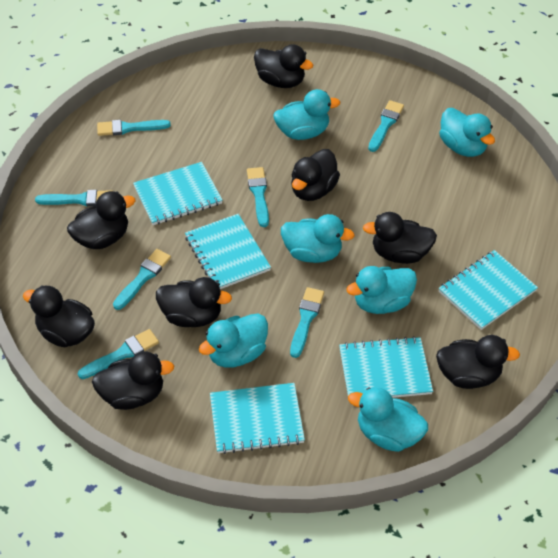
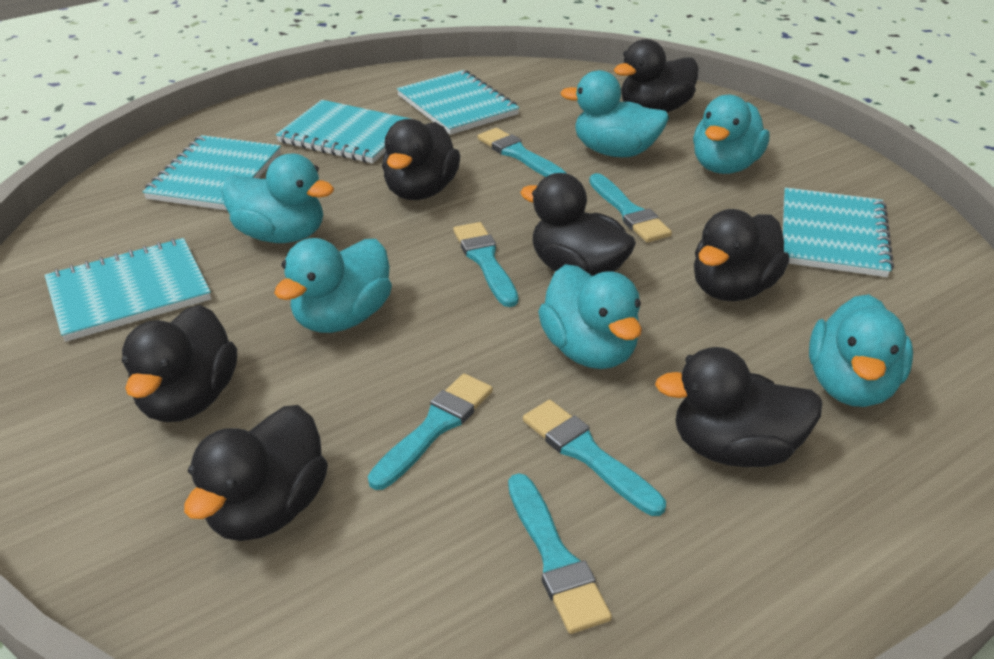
black duck: [23,286,95,347] [67,191,135,249] [92,352,174,410] [156,277,232,327] [254,44,313,88] [291,149,340,201] [363,212,437,264] [436,335,520,389] = 8 -> [122,305,237,422] [184,405,328,541] [382,119,460,200] [520,173,636,276] [614,39,698,113] [655,347,822,467] [694,209,789,301] = 7
turquoise brush: [35,190,108,206] [78,329,159,379] [97,120,171,136] [113,249,171,310] [247,167,269,227] [290,287,324,358] [368,100,404,152] = 7 -> [368,374,493,490] [453,222,518,307] [478,128,567,177] [508,473,612,634] [523,400,666,516] [589,173,672,243] = 6

